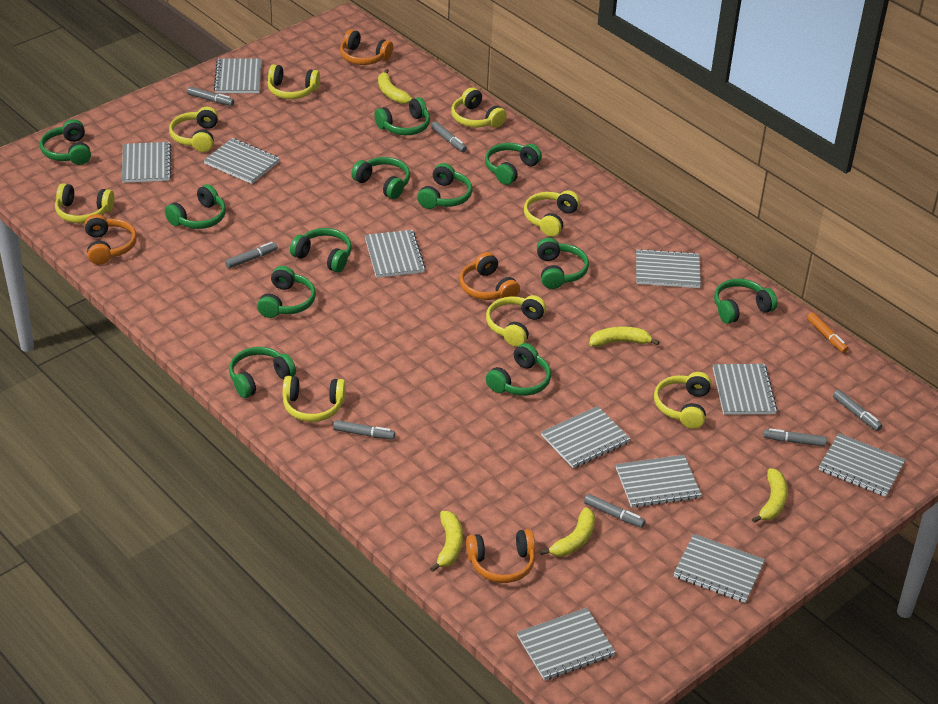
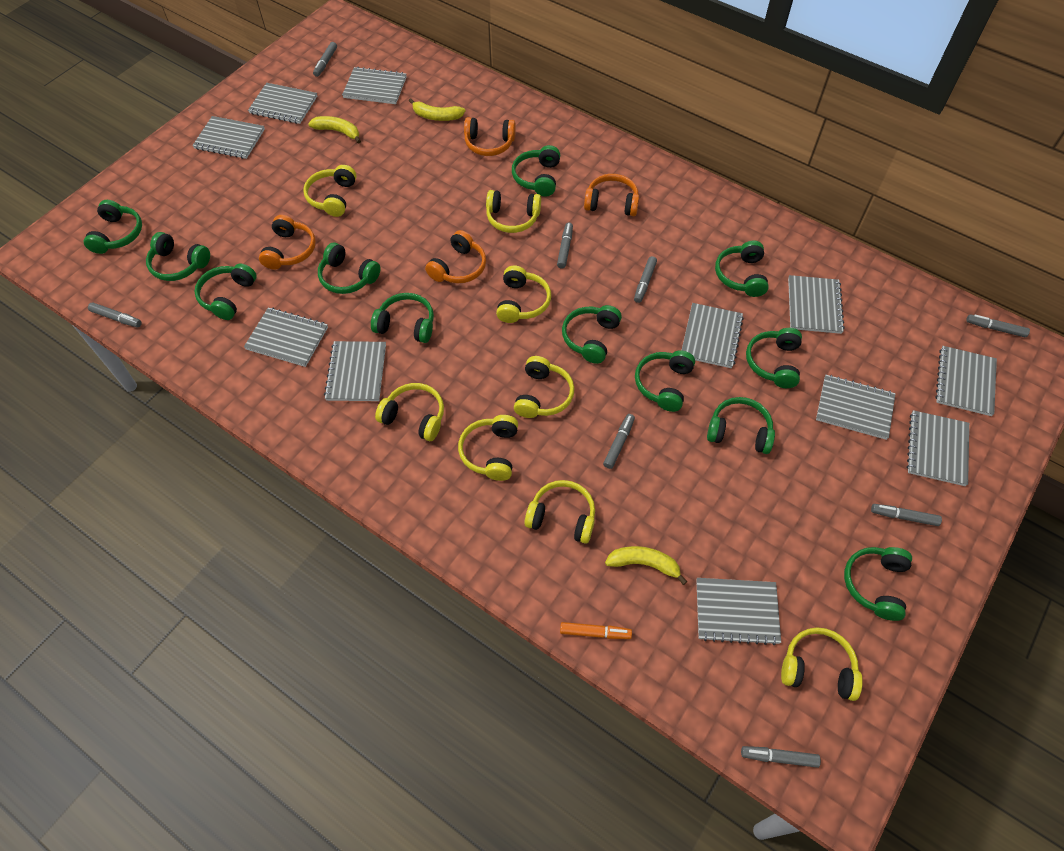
grey marker: [187,87,234,106] [225,242,278,268] [333,420,395,440] [431,121,467,152] [584,494,645,528] [763,428,827,447] [833,390,882,431] = 7 -> [88,302,142,327] [313,42,337,77] [557,223,573,268] [603,414,635,469] [634,256,657,303] [741,746,821,768] [871,504,942,526] [966,314,1030,337] = 8
yellow banana: [378,69,412,104] [430,511,463,572] [540,507,595,556] [589,326,659,347] [752,468,788,523] = 5 -> [308,116,361,144] [409,99,465,121] [605,546,687,585] = 3

